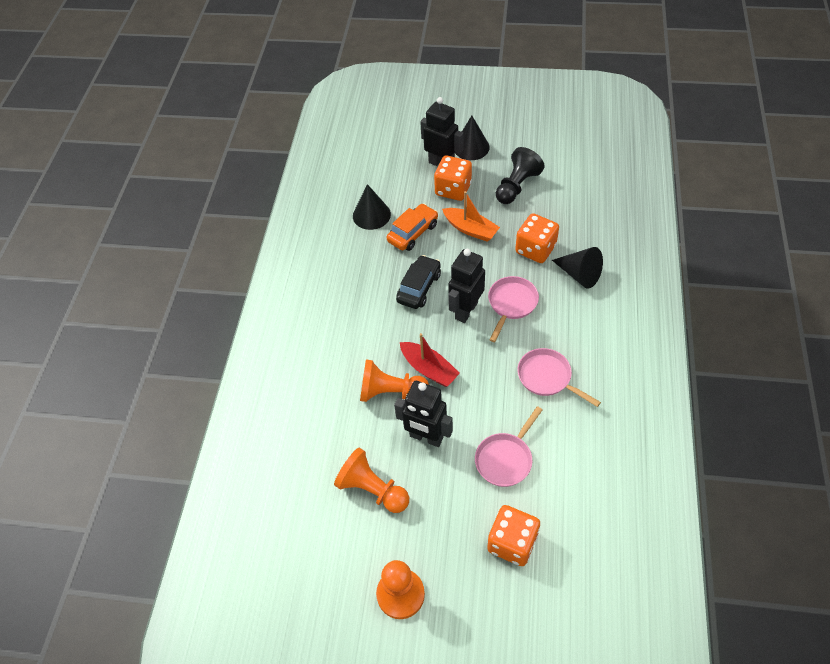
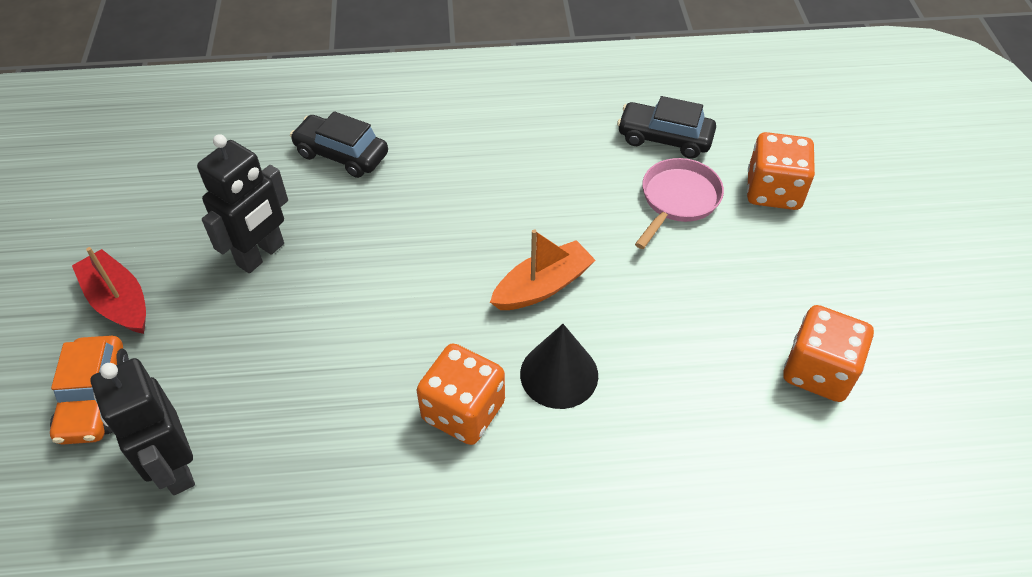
black car: [396,255,441,309] = 1 -> [290,111,388,178] [617,96,716,159] = 2
black cone: [353,184,391,230] [455,116,490,160] [552,247,603,289] = 3 -> [520,324,598,409] = 1
black pawn: [496,147,545,204] = 1 -> none = 0
black robot: [394,381,453,447] [420,97,464,166] [448,249,485,323] = 3 -> [90,358,195,495] [197,134,288,273] = 2
orange pawn: [334,448,409,513] [360,360,429,402] [376,560,425,619] = 3 -> none = 0
pink pan: [475,406,542,487] [488,276,539,342] [517,348,601,407] = 3 -> [635,158,724,249] = 1

